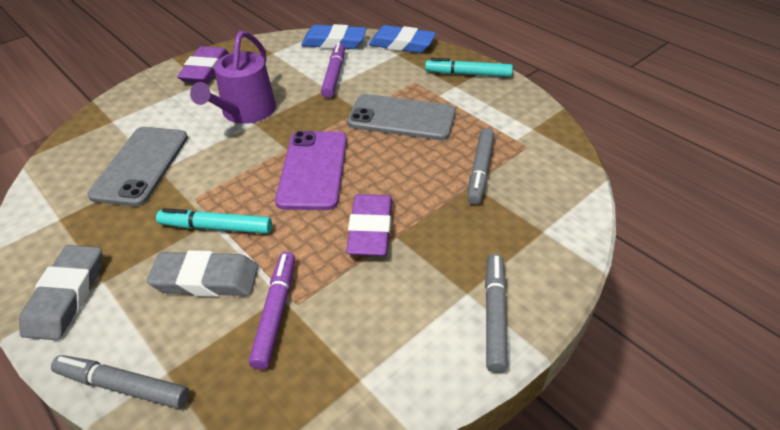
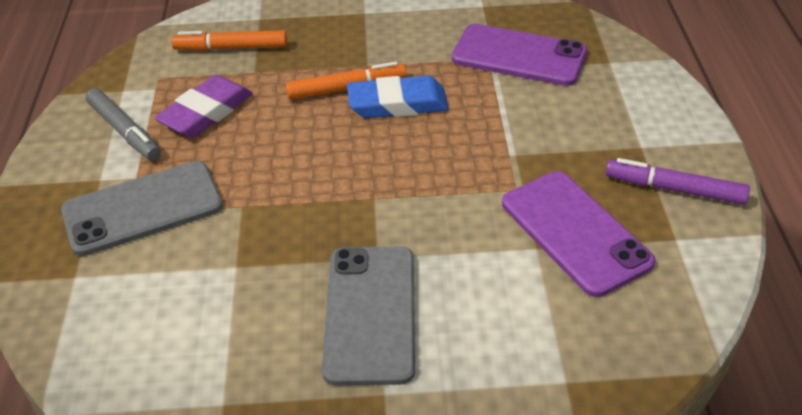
blue eraser: [301,24,367,49] [369,25,436,53] = 2 -> [347,76,449,118] = 1
grey eraser: [19,245,102,340] [147,250,258,297] = 2 -> none = 0
grey marker: [51,355,189,409] [468,128,494,204] [485,254,508,373] = 3 -> [86,88,161,161] = 1
orange marker: none = 0 -> [172,30,287,51] [286,62,406,100] = 2
purple eraser: [177,46,229,84] [346,194,392,256] = 2 -> [154,75,253,138] = 1
purple marker: [249,252,295,370] [321,42,345,98] = 2 -> [606,158,750,205] = 1
purple phone: [275,131,347,210] = 1 -> [452,24,587,86] [502,172,655,297] = 2
purple watering can: [190,31,276,124] = 1 -> none = 0
turquoise marker: [156,208,272,234] [425,58,513,77] = 2 -> none = 0

